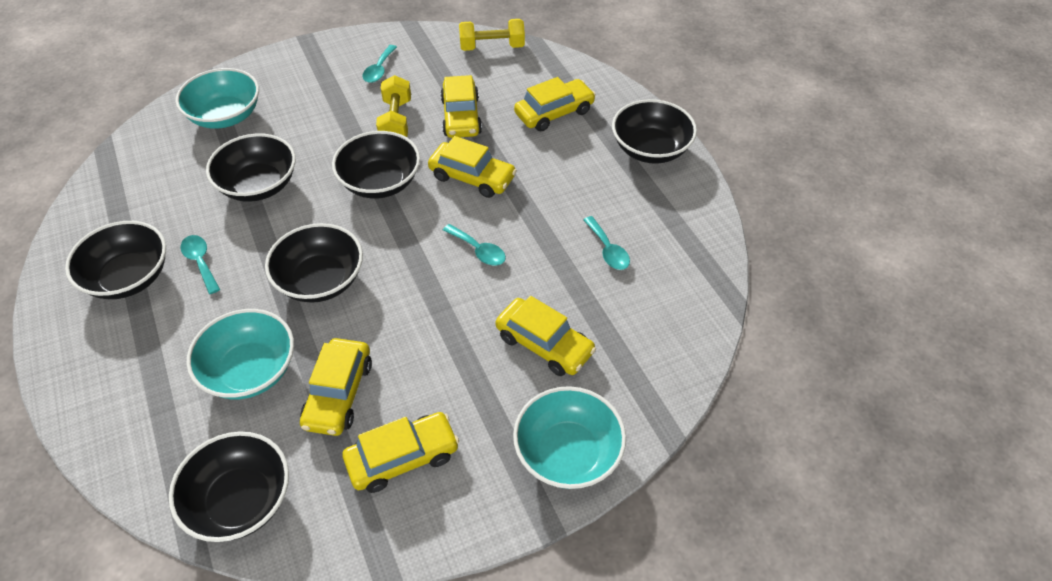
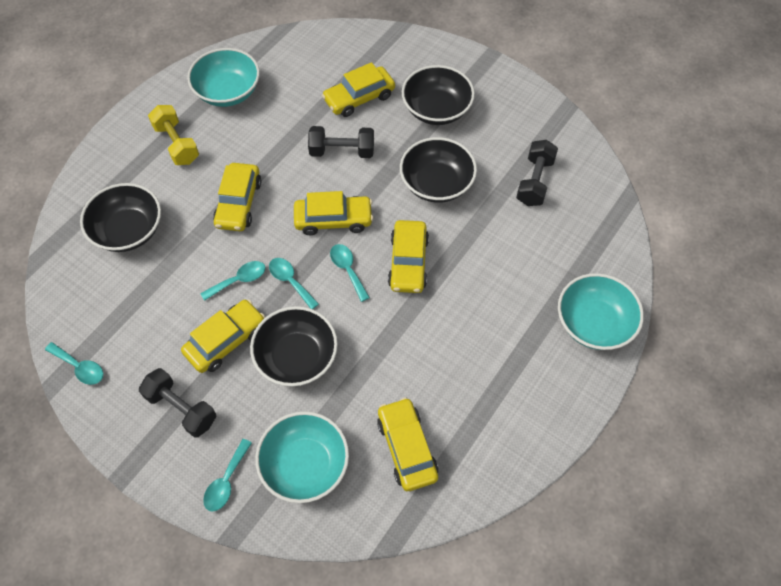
black bowl: [65,221,166,299] [169,431,289,542] [206,133,296,202] [265,223,363,303] [332,131,420,199] [612,99,697,164] = 6 -> [80,183,161,252] [250,306,338,386] [400,137,477,203] [402,65,475,125] = 4
black dumbbell: none = 0 -> [139,368,216,438] [308,126,374,158] [516,140,558,206] = 3
turquoise spoon: [180,235,220,294] [362,45,397,83] [443,224,506,266] [583,216,630,270] = 4 -> [45,342,104,385] [200,261,265,301] [203,439,252,512] [269,258,319,309] [330,244,370,302] = 5
yellow dumbbell: [376,75,411,137] [459,19,525,51] = 2 -> [148,105,199,165] = 1

